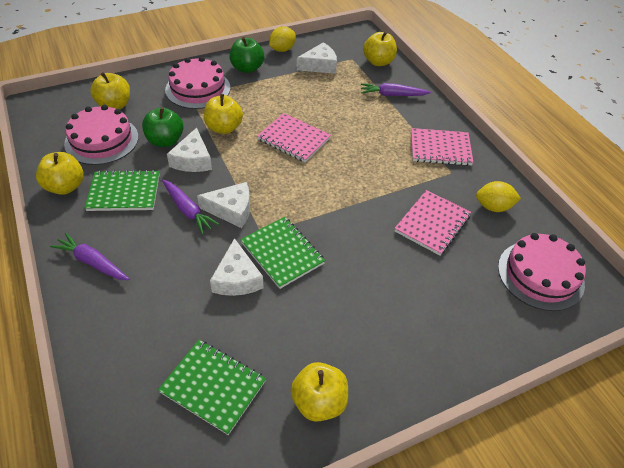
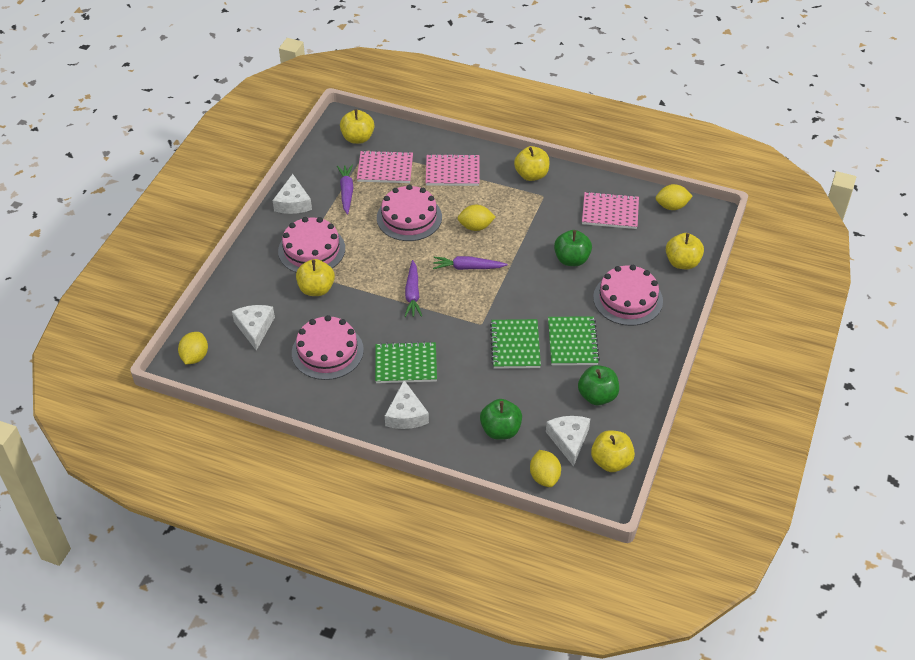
green apple: [142,107,184,147] [230,37,264,73] = 2 -> [480,399,522,440] [554,230,592,266] [578,365,619,405] = 3
pink cake: [64,105,139,165] [165,57,230,109] [498,233,586,311] = 3 -> [278,217,345,273] [292,315,364,380] [377,185,442,241] [593,265,663,326] = 4
yellow lemon: [269,27,296,52] [476,181,521,212] = 2 -> [178,332,208,364] [457,205,495,231] [530,450,561,487] [656,184,693,210] = 4

